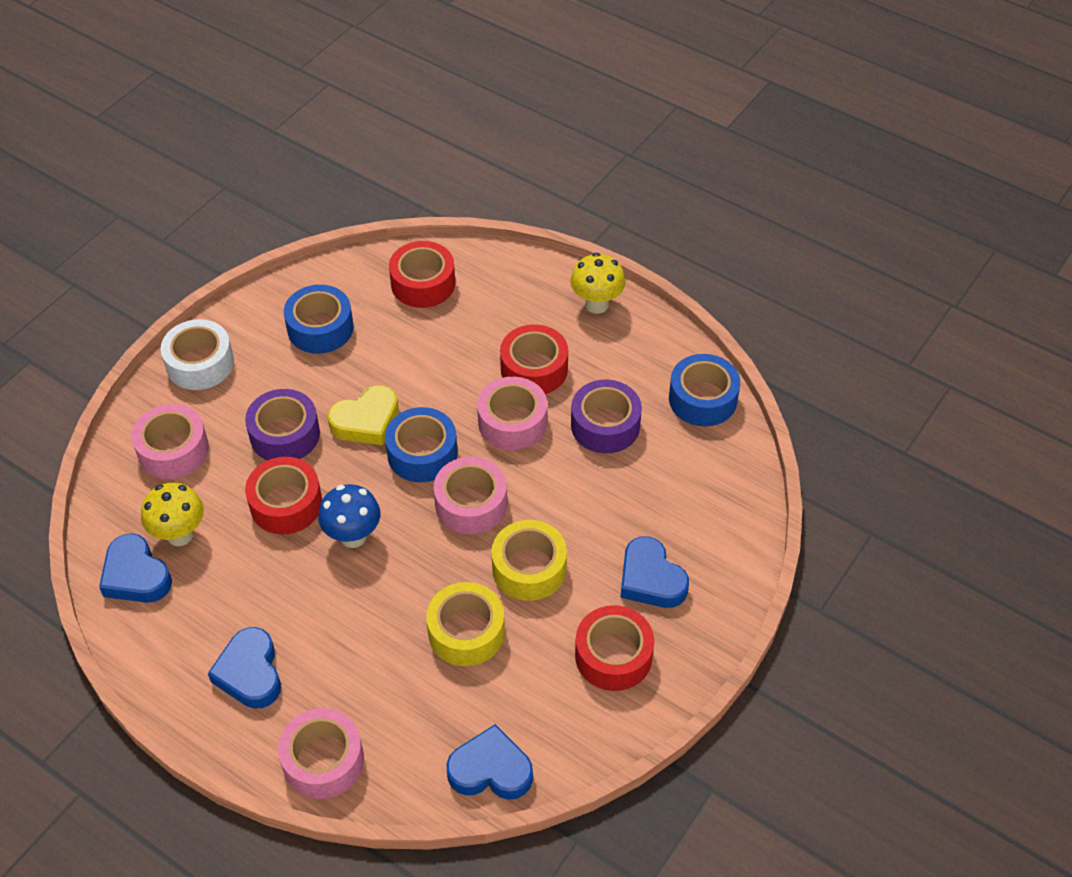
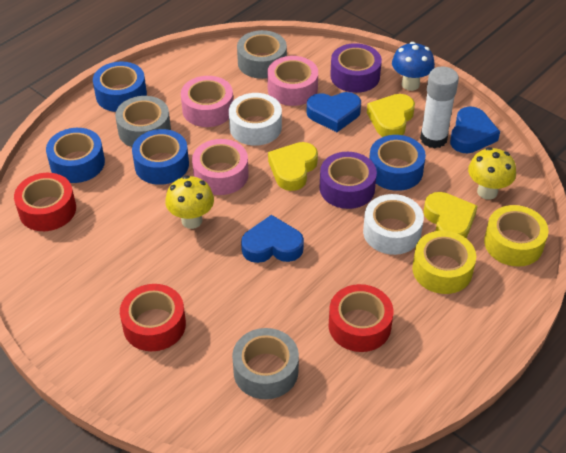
blue heart: [99,533,172,603] [208,627,281,709] [446,724,533,800] [620,537,689,608] = 4 -> [241,215,304,263] [307,92,361,132] [450,107,500,153] = 3
blue tape: [284,285,354,354] [385,407,458,482] [669,354,740,426] = 3 -> [46,128,105,183] [93,61,147,112] [132,129,189,185] [369,135,426,191] = 4
grey tape: none = 0 -> [115,96,171,147] [232,328,299,399] [237,30,287,79] = 3
pink tape: [131,404,209,479] [278,708,364,799] [434,457,507,534] [477,377,547,450] = 4 -> [181,76,233,127] [192,139,249,195] [267,56,318,106] = 3
red tape: [245,457,322,534] [389,241,455,308] [500,324,568,394] [575,605,654,691] = 4 -> [14,173,76,231] [120,284,186,351] [329,284,393,352] = 3
white glue stick: none = 0 -> [420,67,459,148] = 1
white tape: [161,319,234,390] = 1 -> [229,93,282,146] [363,194,424,255] = 2
yellow heart: [328,385,398,445] = 1 -> [268,142,318,191] [367,94,415,137] [423,192,478,239] = 3

